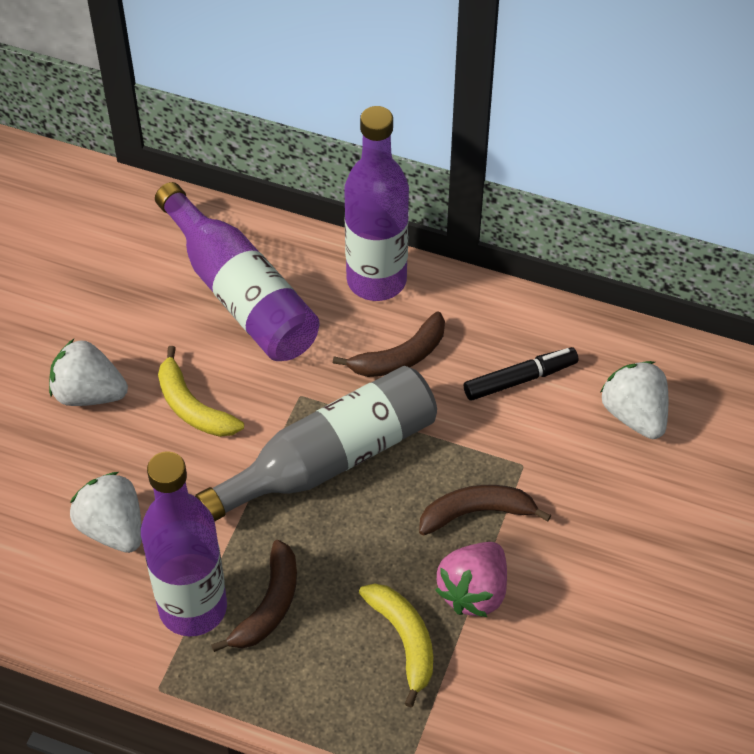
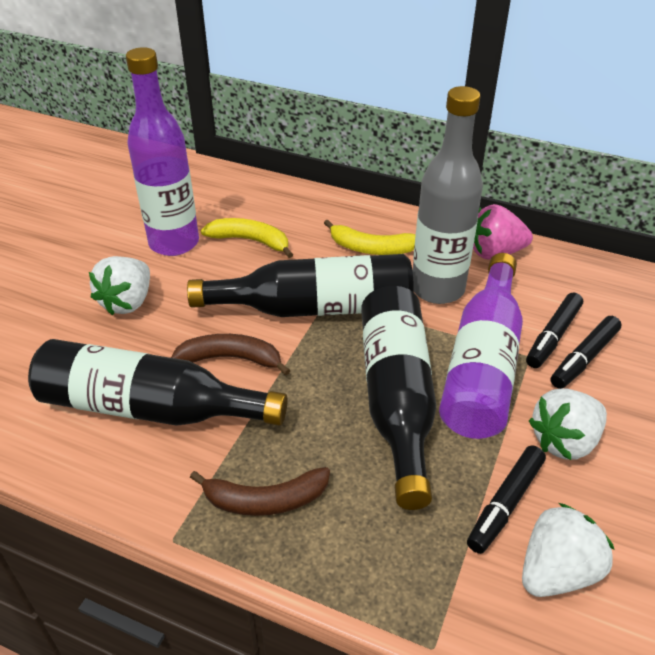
black bottle: none = 0 -> [28,339,288,426] [187,254,414,317] [361,286,437,510] = 3
black marker: [464,347,579,401] = 1 -> [467,445,546,554] [526,293,583,368] [551,316,622,389] = 3
brown banana: [211,540,297,652] [333,312,445,377] [419,485,551,536] = 3 -> [171,334,291,375] [190,467,330,516] = 2
purple bottle: [141,451,227,636] [155,182,320,361] [344,106,409,301] = 3 -> [126,47,199,256] [439,253,523,439] = 2

